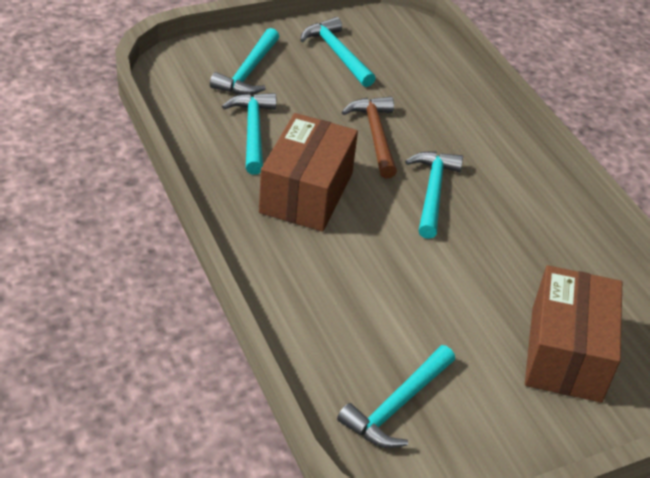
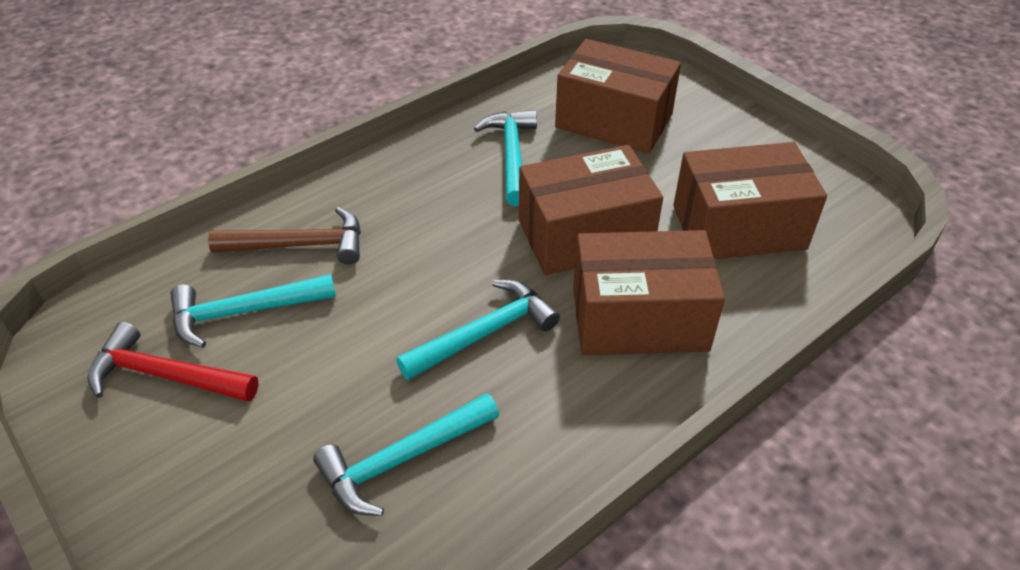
brown box: [259,113,358,232] [525,265,622,402] = 2 -> [519,145,663,275] [555,39,681,154] [573,230,725,355] [673,142,827,259] = 4
red hammer: none = 0 -> [87,322,259,402] = 1
turquoise hammer: [210,28,279,95] [222,93,276,175] [300,17,376,87] [337,345,455,448] [405,152,463,239] = 5 -> [170,274,336,348] [313,393,499,516] [396,280,560,380] [474,110,537,206] = 4

